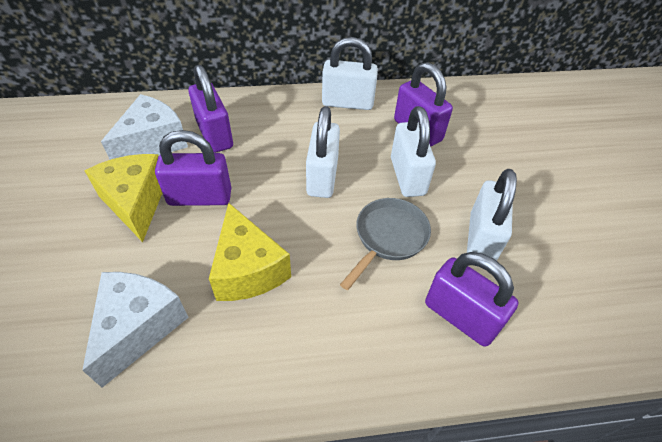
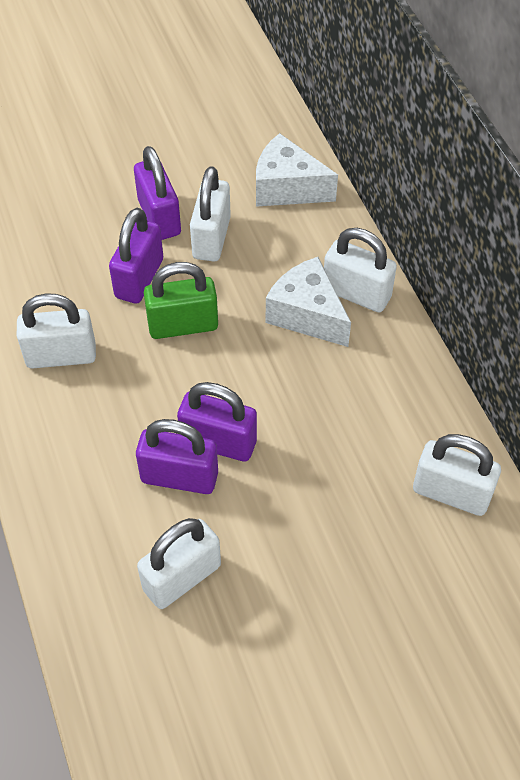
green padlock: none = 0 -> [144,262,218,339] = 1
grey pan: [340,198,431,290] = 1 -> none = 0
white padlock: [306,106,340,198] [322,37,378,110] [391,106,436,197] [467,169,517,261] = 4 -> [17,293,96,369] [137,518,221,609] [190,166,231,262] [324,228,397,312] [413,434,501,516] = 5
yellow cheese: [85,154,162,242] [209,203,291,301] = 2 -> none = 0

